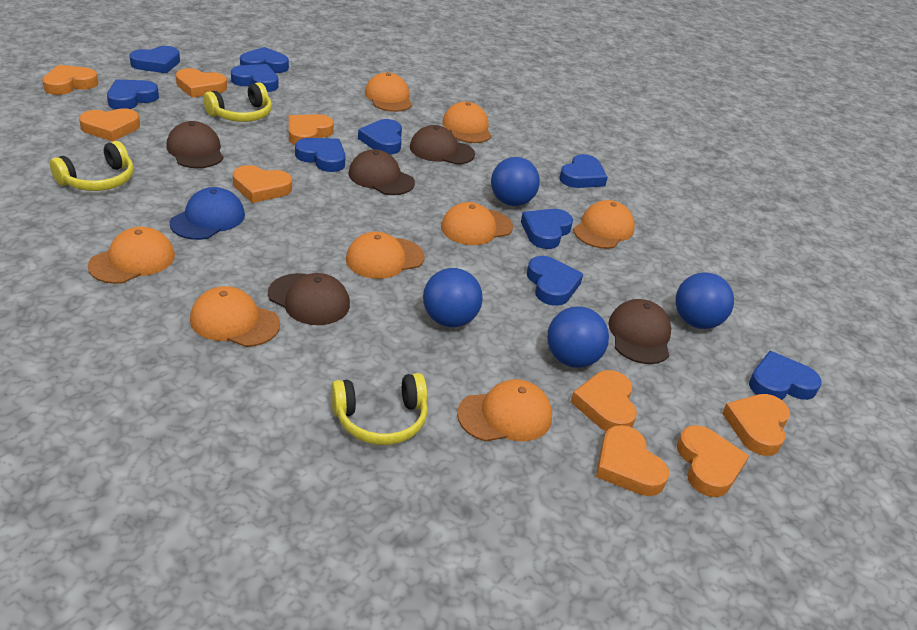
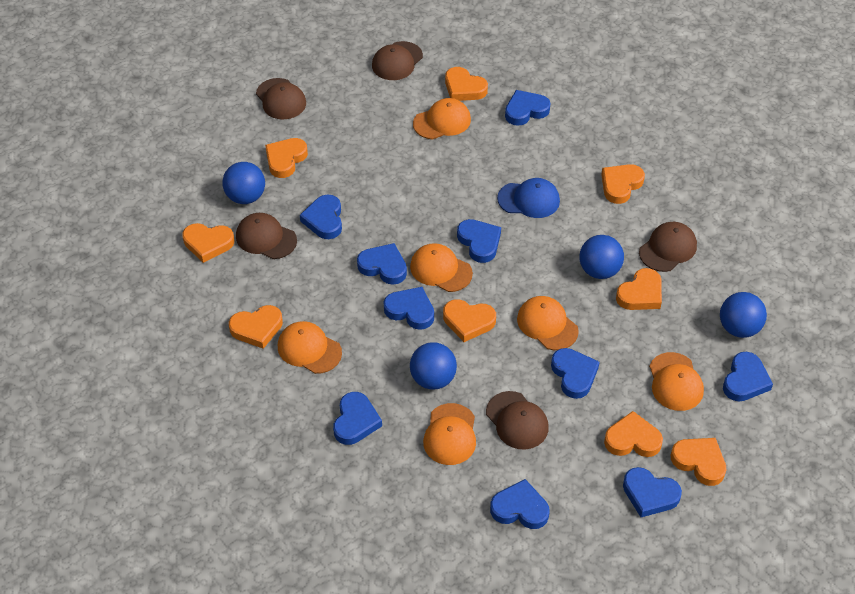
orange cap: [88,227,175,284] [190,286,280,347] [346,232,425,279] [365,72,412,112] [441,202,513,245] [442,101,492,143] [457,379,552,442] [573,200,635,249] = 8 -> [278,321,342,374] [410,243,473,292] [413,98,471,139] [423,403,476,465] [517,296,579,350] [649,352,704,411] = 6
yellow headphones: [50,141,134,191] [203,82,272,122] [331,373,428,445] = 3 -> none = 0

